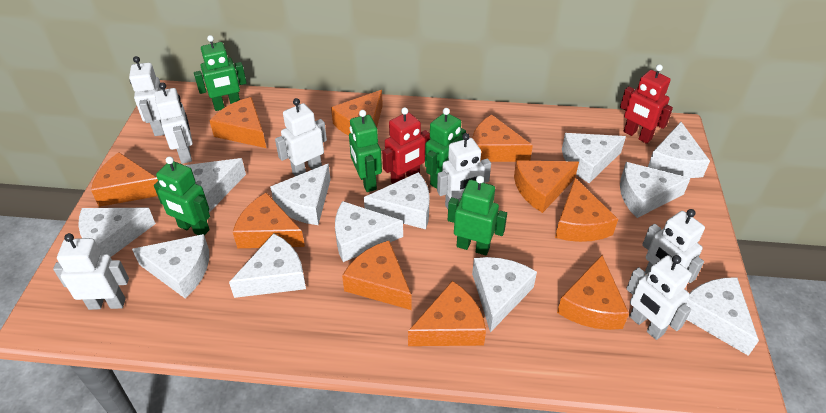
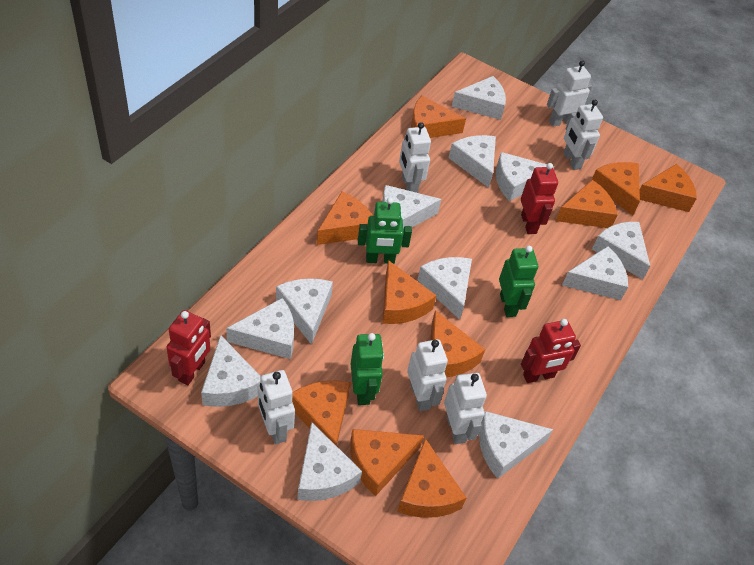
green robot: [154,156,210,235] [194,35,247,111] [349,110,382,192] [425,108,466,189] [448,176,507,255] = 5 -> [351,333,384,405] [358,197,412,264] [499,246,538,317] = 3
red robot: [382,107,430,184] [620,64,673,144] = 2 -> [166,310,211,385] [521,163,558,234] [521,319,581,383] = 3
white robot: [53,233,129,310] [129,56,165,136] [155,82,193,164] [275,98,327,176] [437,133,491,209] [626,255,692,340] [642,209,705,283] = 7 -> [258,370,295,444] [399,122,431,193] [407,339,448,411] [444,373,487,444] [547,60,592,127] [563,100,603,170] = 6

